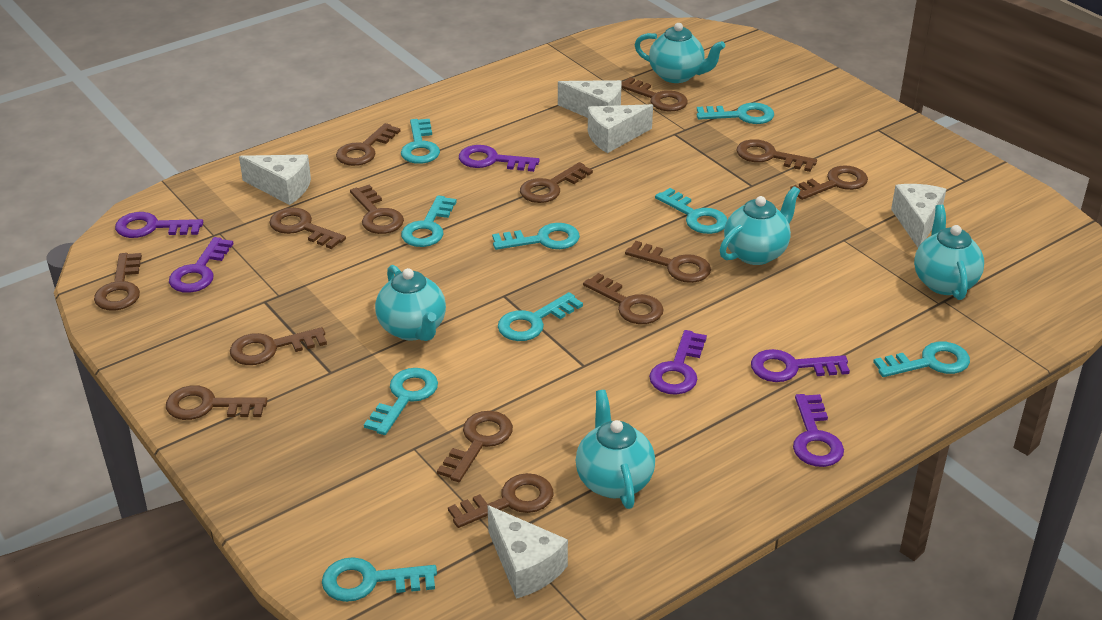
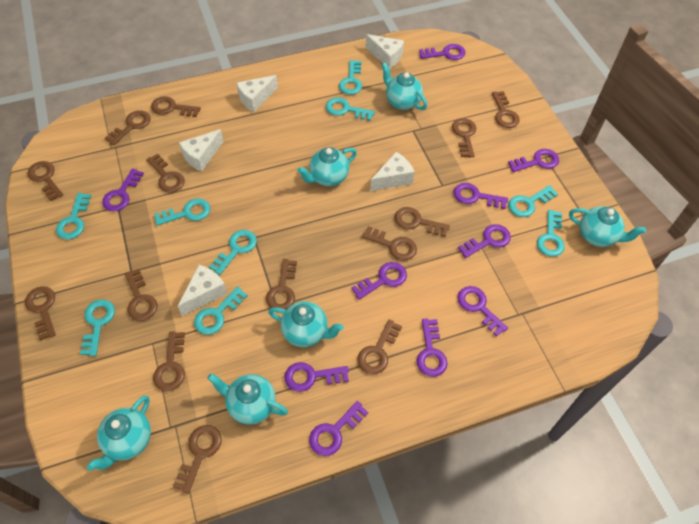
purple key: [115,212,203,238] [169,237,234,293] [459,145,540,172] [649,330,707,395] [751,349,850,382] [793,394,844,467] = 6 -> [102,168,144,212] [285,362,349,392] [309,401,368,456] [351,262,407,300] [417,319,448,377] [419,44,466,60] [454,183,508,209] [457,286,508,337] [458,224,511,258] [508,149,559,172] = 10
turquoise teapot: [375,265,446,341] [576,390,655,509] [635,23,725,83] [720,186,800,265] [914,205,984,300] = 5 -> [87,396,151,471] [207,374,288,425] [268,301,343,347] [297,147,357,186] [382,63,427,110] [569,206,646,247] = 6

